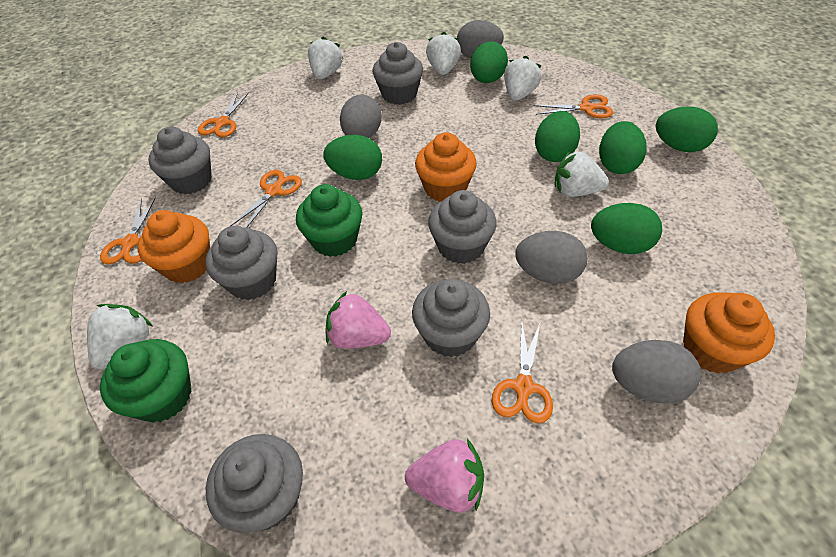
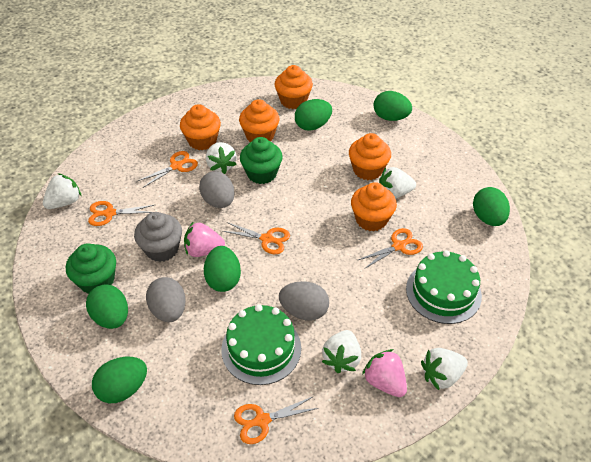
green cake: none = 0 -> [221,304,301,385] [406,250,482,324] = 2
grey cupcake: [148,126,212,194] [205,226,278,300] [206,434,303,533] [373,42,423,105] [412,279,490,357] [428,190,497,264] = 6 -> [134,212,182,262] = 1
grey egg: [340,95,382,138] [457,20,504,58] [515,231,588,284] [612,340,701,404] = 4 -> [146,277,186,322] [199,171,235,208] [279,281,329,321] = 3
orange cupcake: [137,210,210,283] [415,132,477,202] [683,292,775,374] = 3 -> [180,104,221,150] [239,99,280,142] [275,65,313,109] [349,133,391,180] [351,182,397,232] = 5

